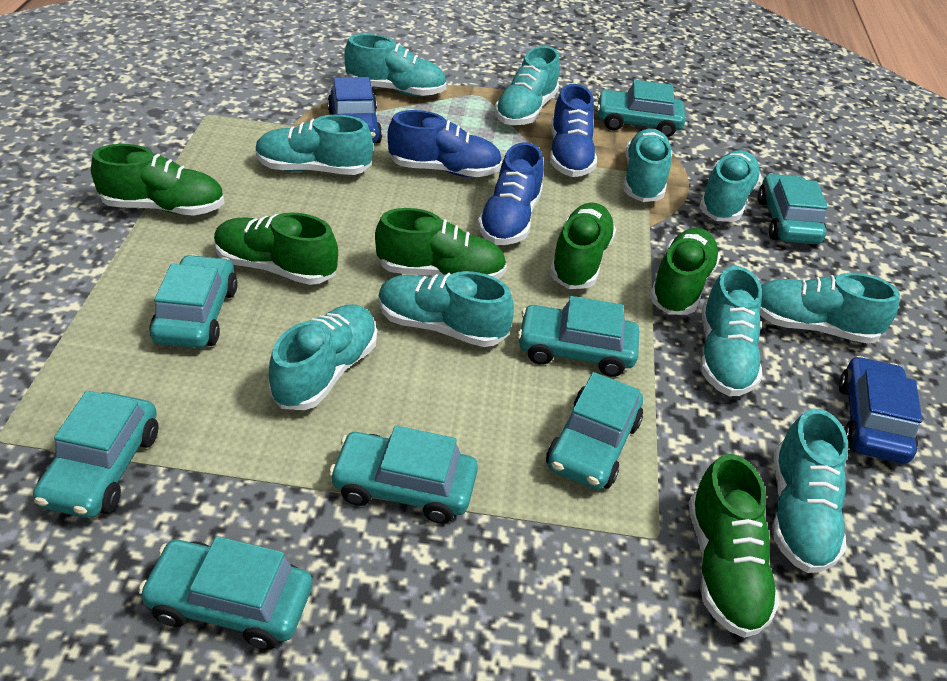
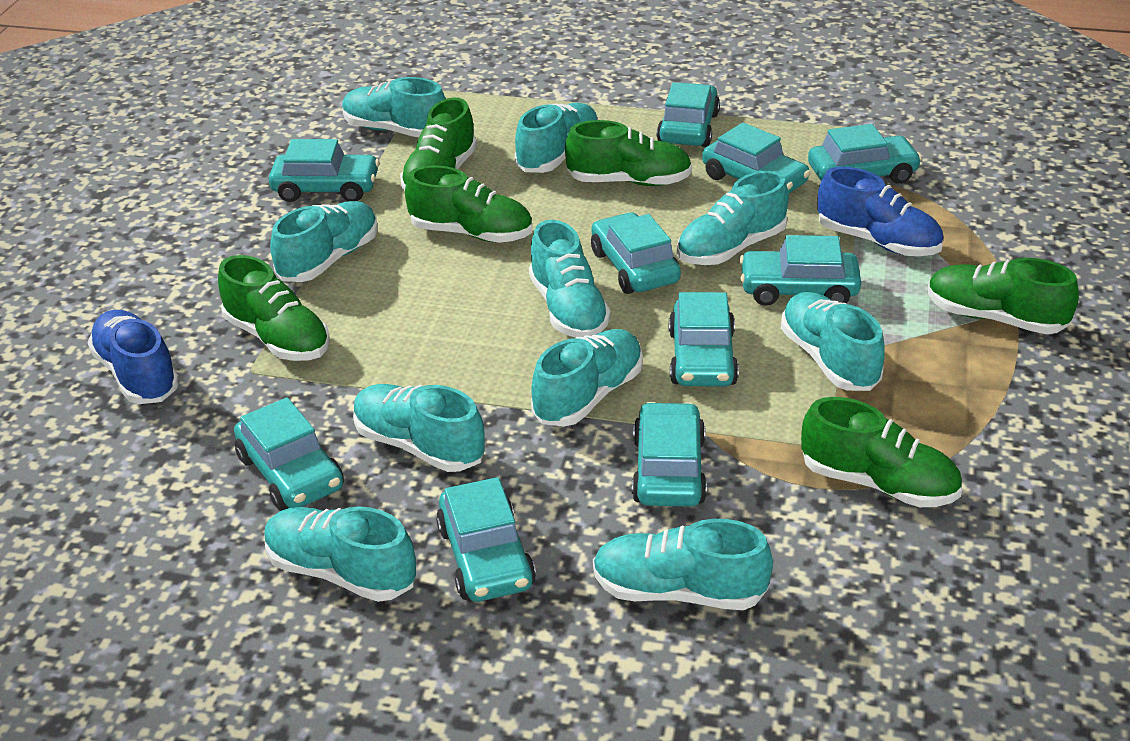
blue car: [327,77,382,143] [839,356,922,463] = 2 -> none = 0
blue shoe: [387,110,502,177] [478,142,544,245] [550,84,597,177] = 3 -> [88,310,180,404] [817,167,943,256] = 2
turquoise car: [33,391,158,518] [139,536,312,650] [149,254,238,348] [329,425,478,524] [517,296,639,377] [546,372,643,490] [597,80,685,137] [758,174,828,244] = 8 -> [234,397,344,511] [269,139,379,202] [436,477,536,602] [591,212,681,294] [632,402,707,507] [657,82,720,147] [669,292,739,387] [702,122,810,194] [739,235,861,306] [808,124,922,184] = 10

